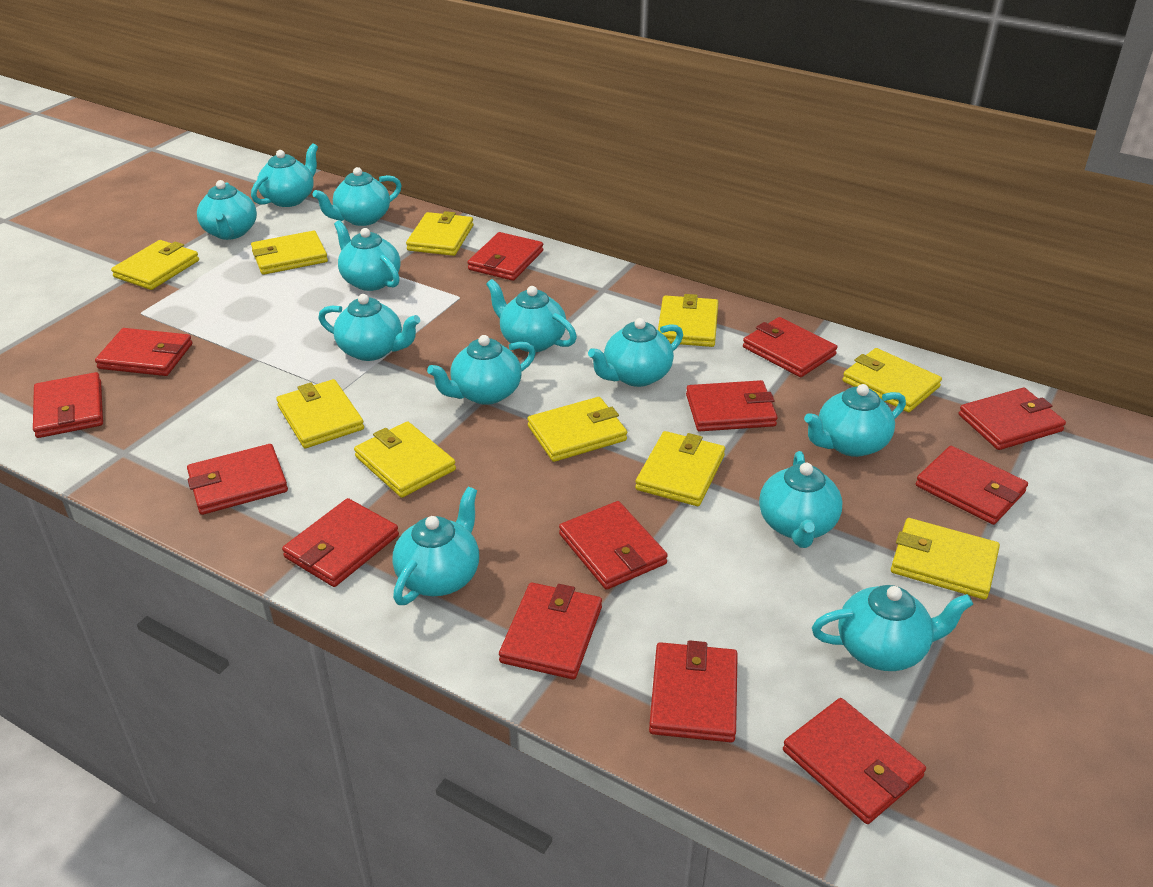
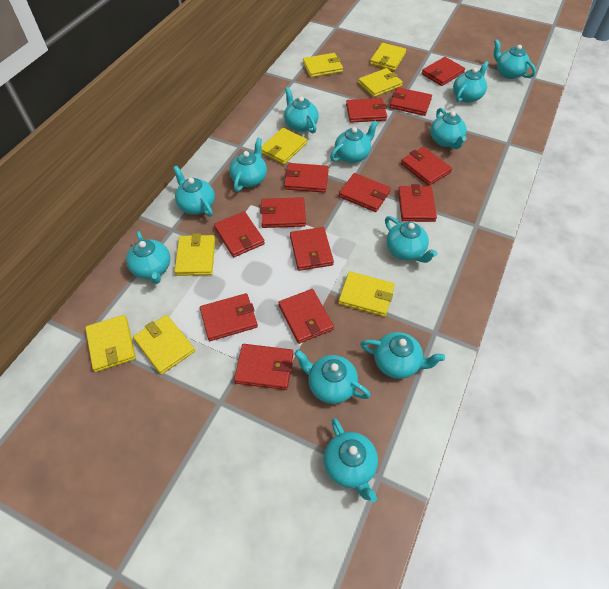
yellow wallet: [111,240,199,290] [251,231,328,275] [276,379,364,448] [354,421,456,498] [406,211,473,256] [527,397,627,462] [635,431,725,506] [658,294,718,347] [842,348,942,412] [891,518,1000,600] = 10 -> [85,315,136,372] [133,315,195,375] [174,233,215,276] [261,128,307,165] [303,53,343,78] [338,271,395,317] [358,68,403,97] [370,43,406,71] = 8

